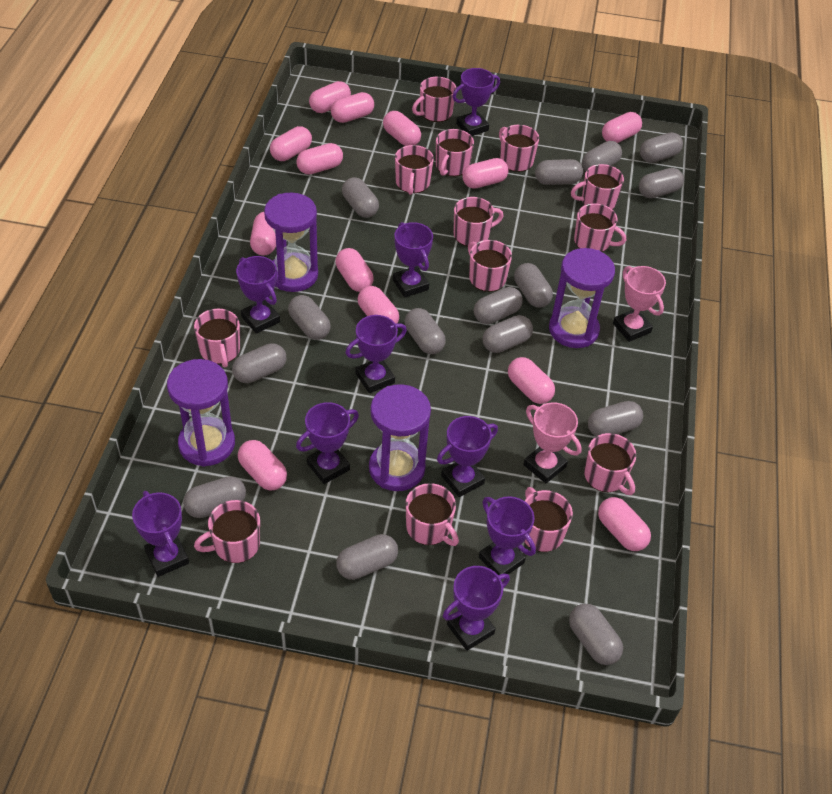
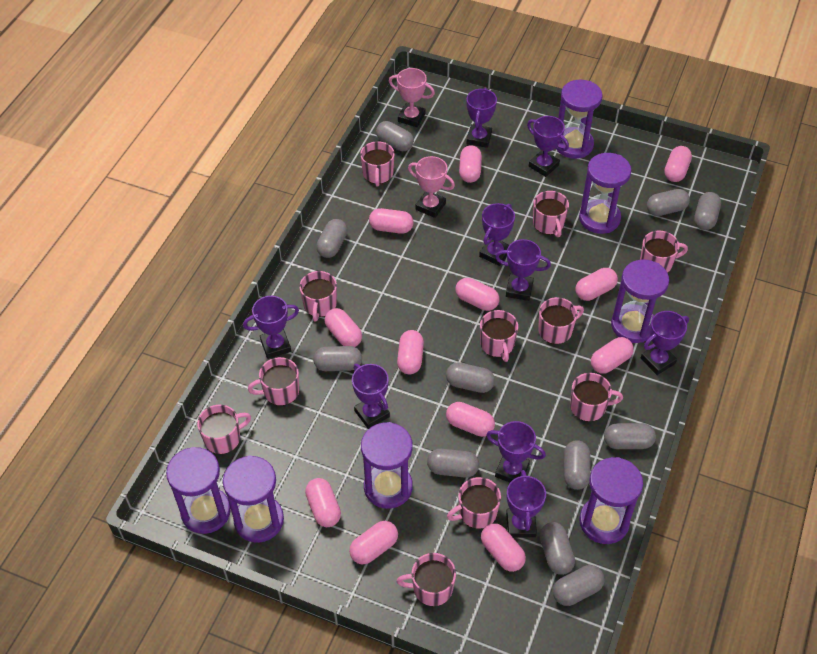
grey capsule: [183,476,246,518] [232,343,287,383] [288,295,331,340] [336,534,398,580] [342,177,379,218] [405,308,446,354] [474,287,523,324] [482,315,533,353] [514,263,553,308] [535,159,583,185] [569,603,623,665] [582,141,622,171] [588,401,643,436] [639,168,684,198] [640,132,683,163] = 15 -> [313,346,362,371] [316,219,348,258] [376,121,414,151] [427,449,479,478] [446,362,495,393] [540,522,575,575] [553,565,605,606] [564,440,591,490] [604,423,656,449] [647,189,690,216] [694,192,721,230] = 11
pink capsule: [238,440,287,490] [250,212,276,255] [270,126,312,161] [296,143,343,175] [309,81,351,113] [331,92,374,123] [335,248,374,292] [358,286,399,324] [383,111,421,146] [462,158,508,189] [508,357,555,404] [598,497,651,551] [602,112,642,143] = 13 -> [305,478,341,527] [325,308,362,347] [349,521,398,565] [369,208,413,234] [397,330,424,374] [446,402,495,437] [455,278,499,311] [459,145,482,183] [481,523,526,572] [575,268,618,301] [591,337,634,374] [664,146,692,182] = 12
pink mug: [194,309,240,367] [194,500,260,563] [395,145,434,195] [405,483,459,546] [412,77,456,122] [436,129,474,176] [453,197,504,246] [468,240,512,292] [499,125,539,172] [524,487,573,552] [571,164,624,209] [574,203,626,252] [584,433,636,495] = 13 -> [197,405,251,454] [248,357,299,406] [299,271,337,322] [360,141,395,187] [397,553,456,606] [447,477,501,529] [480,310,518,362] [533,191,569,237] [538,297,584,344] [570,373,623,422] [640,230,688,273] = 11
purple hourglass: [167,359,235,467] [264,192,318,292] [369,384,431,491] [549,248,615,348] = 4 -> [166,447,231,534] [223,456,284,543] [361,422,413,509] [556,80,603,159] [579,153,631,234] [579,457,643,544] [611,259,669,343] = 7

